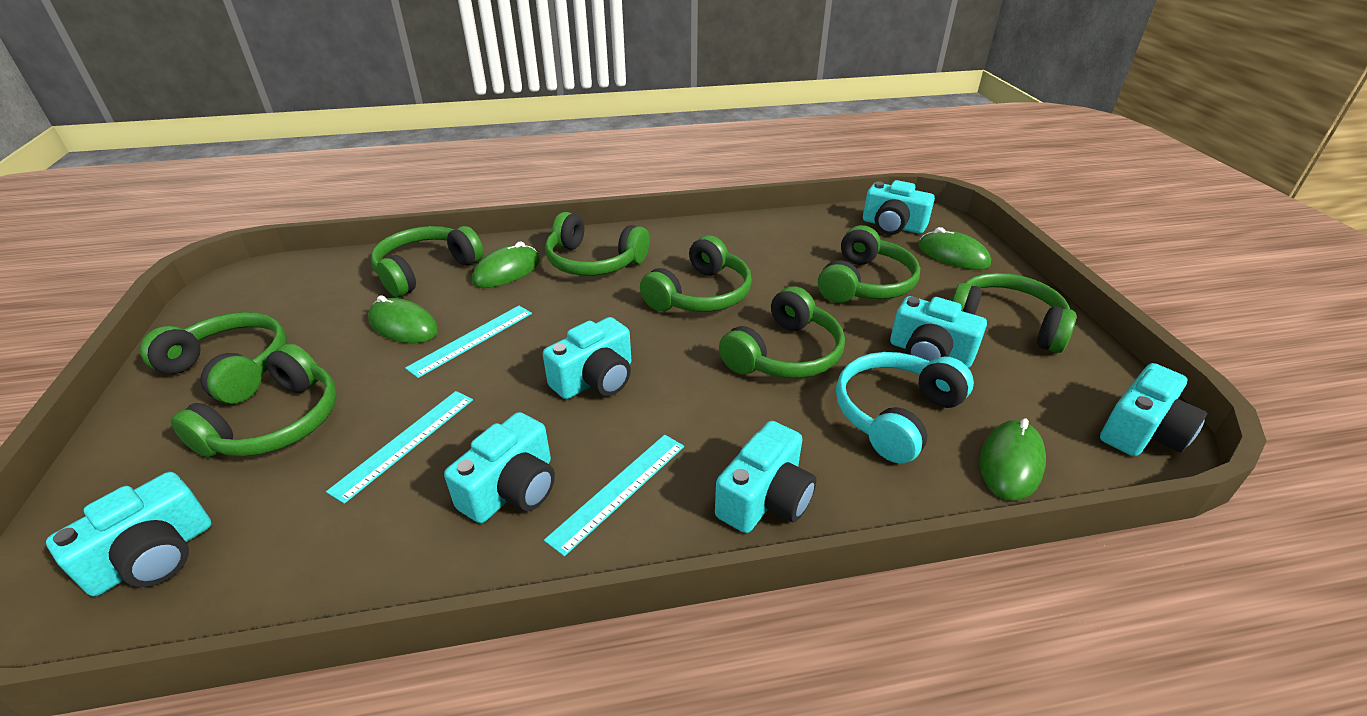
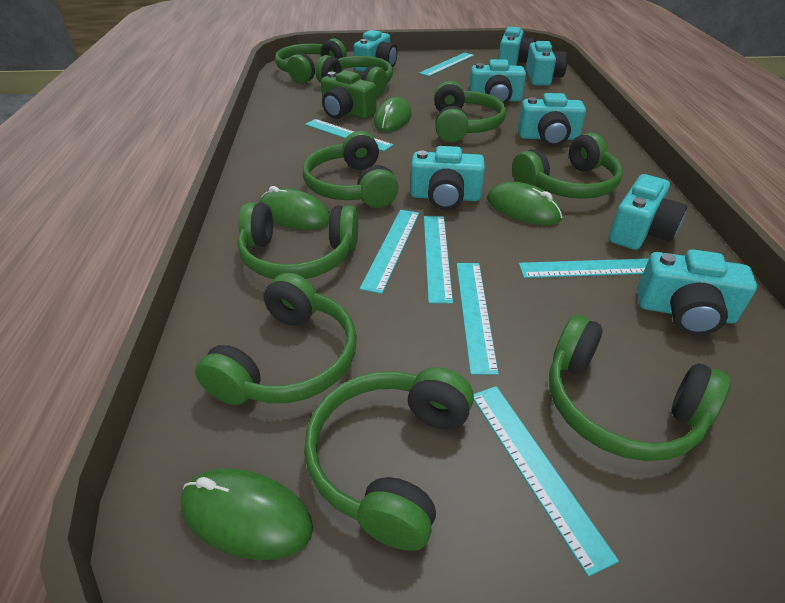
green camera: none = 0 -> [321,70,377,119] = 1
green headphones: [140,312,287,404] [171,344,337,457] [371,226,484,297] [545,212,650,276] [640,235,752,312] [719,286,845,378] [818,225,920,303] [952,273,1076,353] = 8 -> [195,273,357,405] [237,202,358,279] [275,38,347,84] [303,131,399,208] [304,367,474,551] [315,55,393,97] [434,81,506,142] [512,133,623,199] [549,315,730,461] = 9
turquoise camera: [46,472,211,596] [444,412,555,523] [543,317,631,399] [715,421,817,533] [863,180,935,235] [890,296,987,368] [1100,363,1207,456] = 7 -> [354,30,397,72] [410,146,485,210] [469,59,526,104] [498,27,535,66] [518,93,586,147] [526,41,568,86] [609,174,687,250] [637,249,757,336] = 8
turquoise headphones: [836,352,974,463] = 1 -> none = 0
turquoise ruler: [326,391,473,504] [405,306,532,378] [544,435,684,556] = 3 -> [305,119,393,152] [360,210,419,294] [419,53,475,76] [424,216,453,304] [457,263,499,375] [474,386,619,577] [519,258,649,278] = 7

